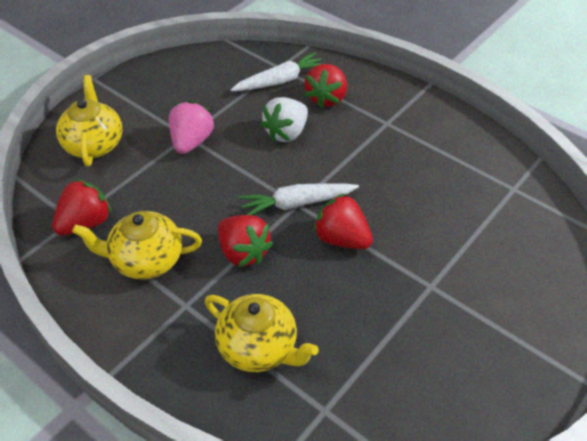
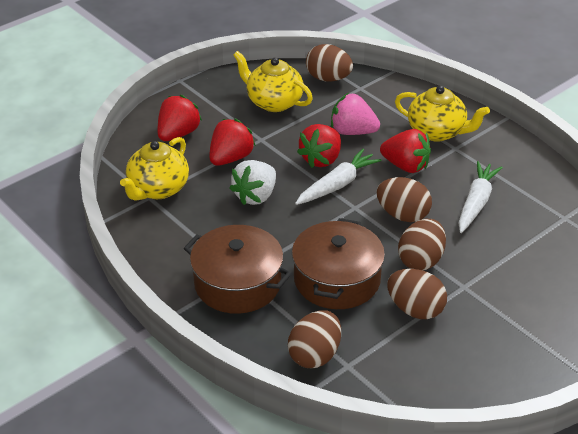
brown egg: none = 0 -> [288,310,341,368] [306,44,353,82] [377,177,432,222] [387,269,447,319] [398,219,446,270] = 5
brown pot: none = 0 -> [184,225,292,314] [292,218,385,309] = 2

